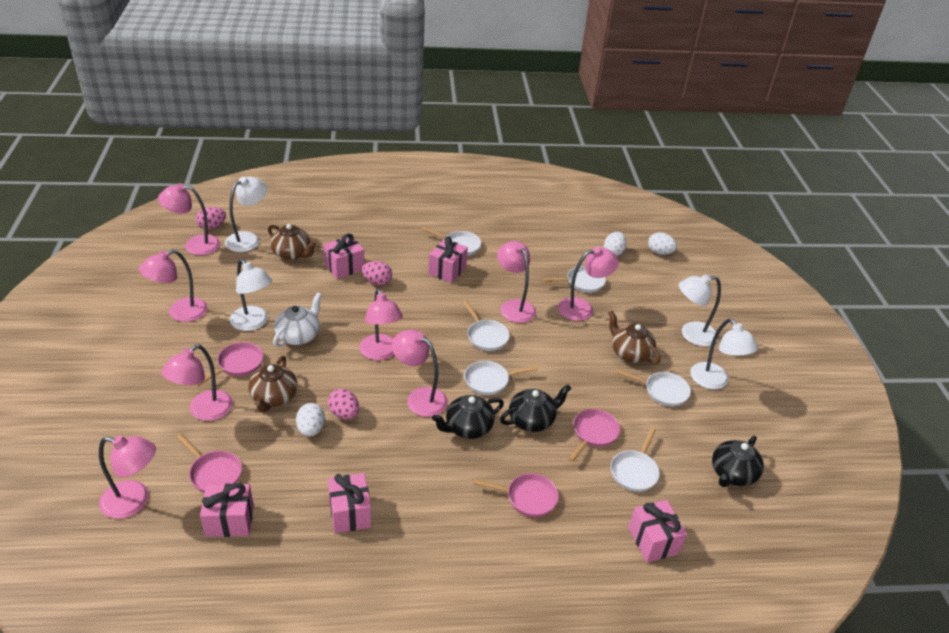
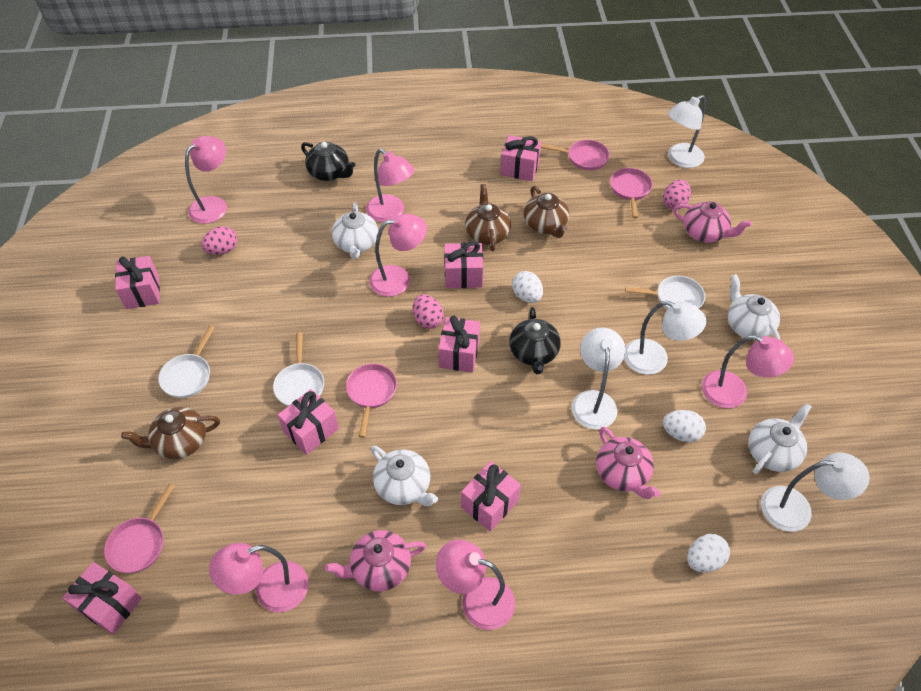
black teapot: [432,395,504,439] [500,384,571,432] [712,436,764,487] = 3 -> [301,142,355,181] [509,307,561,374] = 2
pink gift: [200,483,254,537] [323,233,364,279] [328,473,371,533] [428,236,468,283] [628,500,687,562] = 5 -> [62,562,142,634] [115,256,160,309] [278,389,339,455] [438,316,480,372] [444,241,483,288] [461,461,521,531] [500,135,541,181] = 7
pink lamp: [99,435,156,519] [139,249,208,322] [158,183,220,255] [162,344,233,421] [360,288,403,361] [392,330,448,417] [497,241,536,323] [558,247,619,321] = 8 -> [185,136,227,224] [209,543,309,612] [366,149,414,222] [369,214,427,297] [436,539,515,630] [702,335,794,408] = 6
pink teapot: none = 0 -> [325,530,426,591] [596,427,660,499] [673,201,752,243] = 3
white pan: [422,227,481,256] [463,301,510,351] [465,361,538,395] [542,266,606,293] [611,427,660,492] [617,369,691,406] = 6 -> [158,326,215,398] [273,333,324,406] [625,276,705,309] = 3
white teapot: [273,293,322,347] = 1 -> [332,202,378,259] [371,446,438,506] [728,274,780,340] [749,403,812,474] = 4

